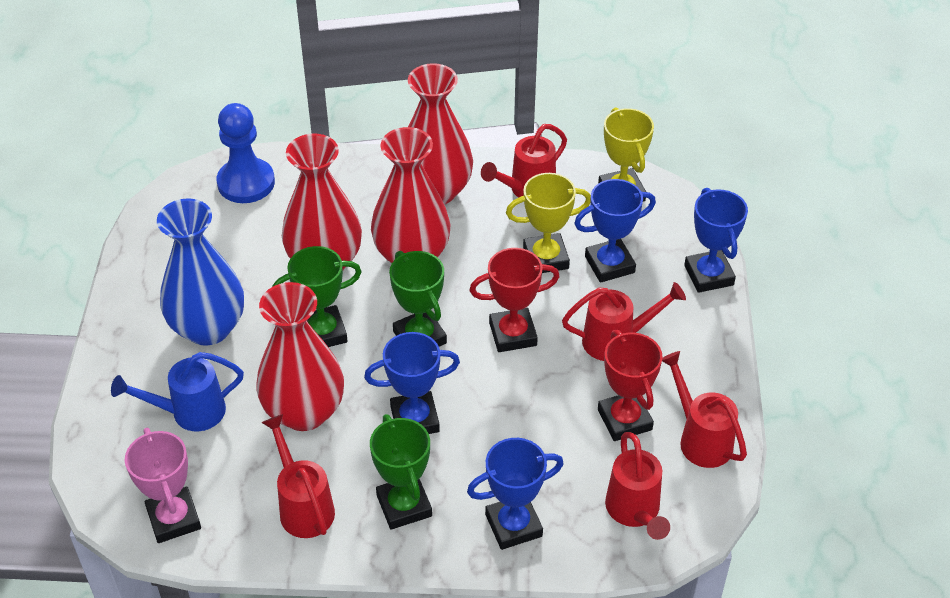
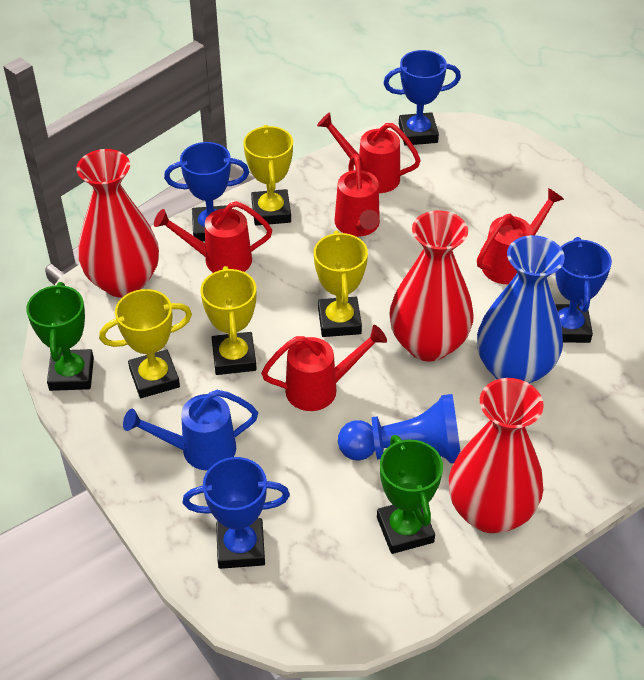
green trophy: [272,246,362,347] [370,414,432,530] [389,251,447,347] = 3 -> [26,282,94,391] [377,435,443,554] = 2
pink trophy: [125,428,201,543] = 1 -> none = 0
red trophy: [469,248,559,352] [598,330,662,441] = 2 -> none = 0
red vase: [256,282,344,431] [282,134,362,270] [371,127,450,263] [408,63,473,205] = 4 -> [76,149,159,298] [389,210,474,362] [449,378,544,533] = 3
yellow trophy: [506,173,591,273] [598,107,654,202] = 2 -> [99,289,192,398] [201,266,257,375] [243,125,293,226] [314,231,368,337] = 4

